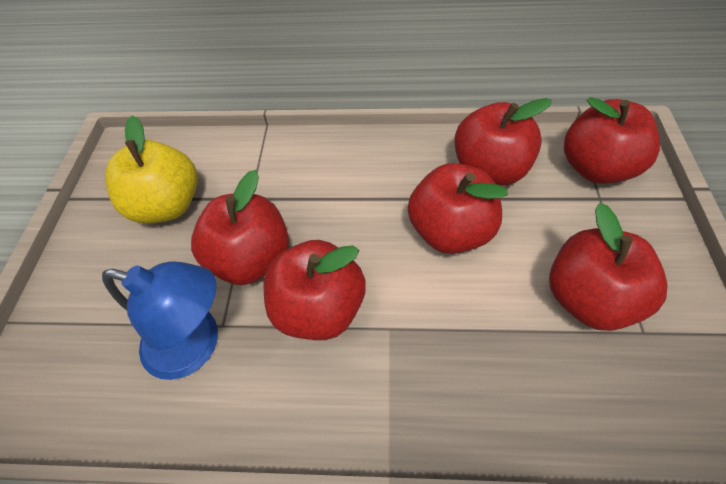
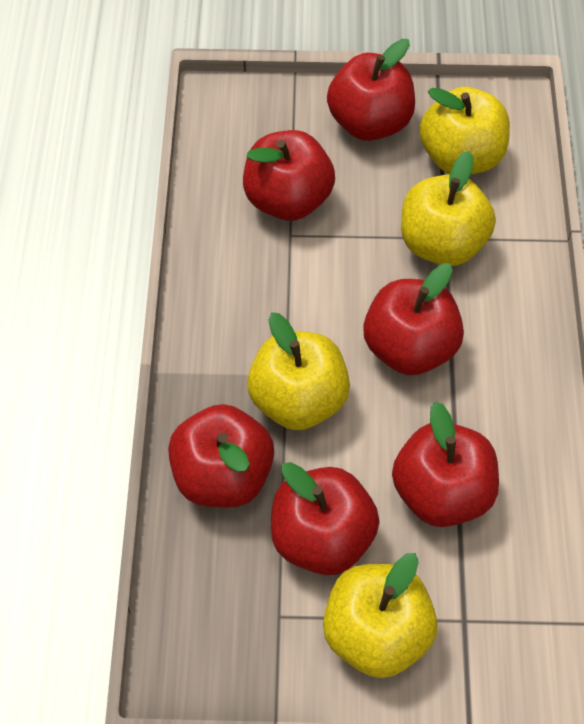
blue lamp: [102,261,218,380] = 1 -> none = 0
yellow apple: [105,115,198,224] = 1 -> [247,312,350,430] [323,553,438,678] [401,151,496,266] [419,87,510,175] = 4

